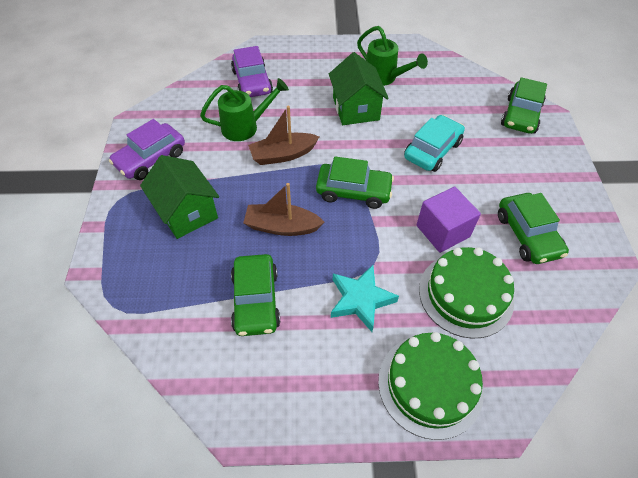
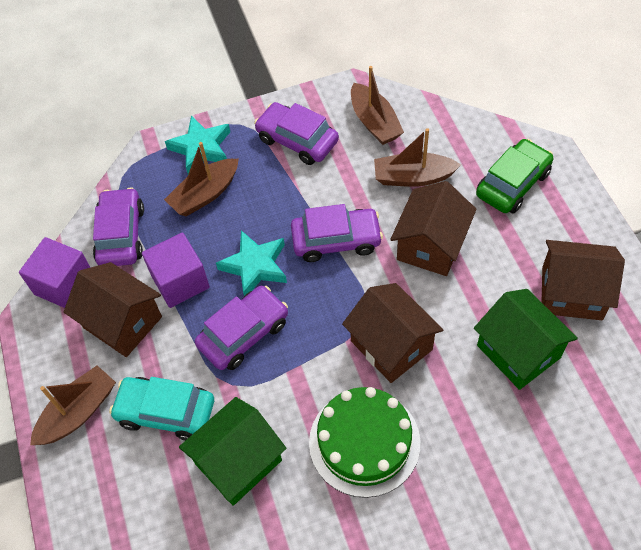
brown boat: [243,183,324,236] [248,106,319,165] = 2 -> [30,366,116,445] [164,142,239,216] [351,66,404,145] [374,128,461,187] = 4
brown house: none = 0 -> [64,262,162,357] [342,283,444,383] [390,181,476,276] [542,240,625,320] = 4
green cake: [378,332,484,440] [419,247,514,338] = 2 -> [309,387,420,498] = 1
green car: [231,254,280,336] [316,156,394,209] [498,193,569,264] [501,77,547,134] = 4 -> [476,139,553,214] = 1
green watering can: [200,78,289,141] [357,26,428,86] = 2 -> none = 0
purple car: [109,119,185,180] [231,46,273,97] = 2 -> [93,187,144,266] [195,286,288,370] [254,102,339,165] [291,204,383,262] = 4
purple cube: [416,186,481,253] = 1 -> [19,237,91,308] [142,233,210,308] = 2
turquoise star: [331,265,399,332] = 1 -> [165,115,230,174] [216,230,287,296] = 2

